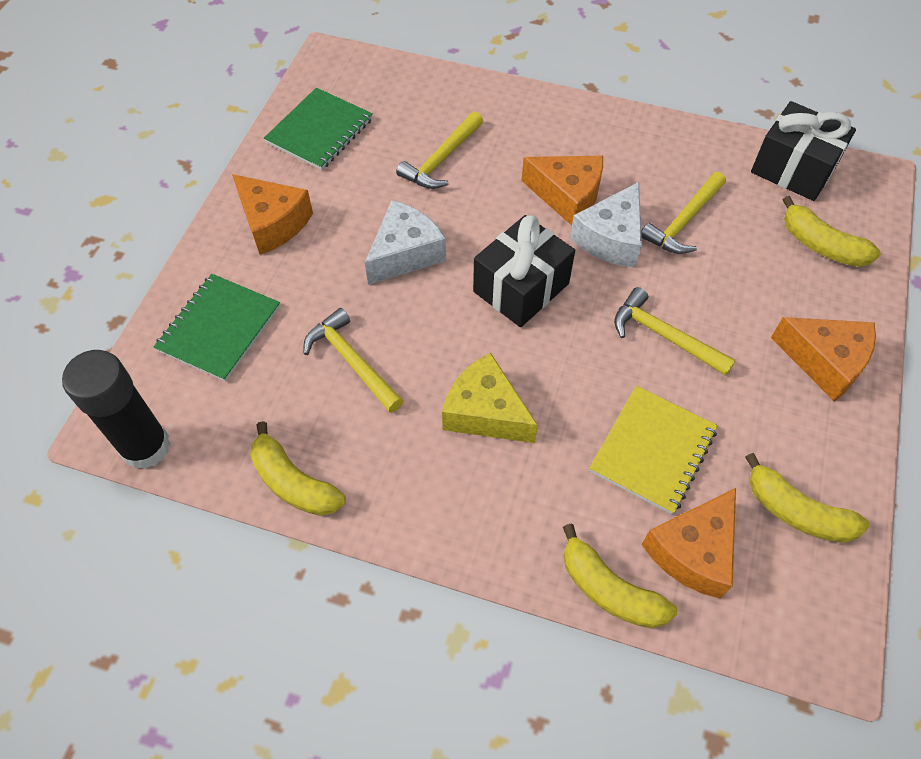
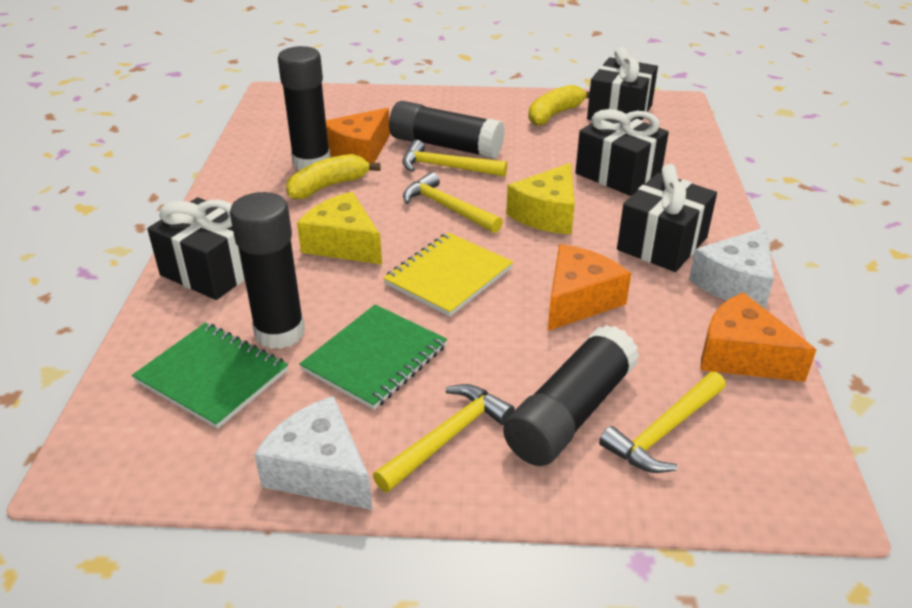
black gift: [473,215,575,327] [751,101,856,201] = 2 -> [147,197,245,300] [575,109,669,196] [587,47,658,120] [617,164,717,272] = 4
black glue stick: [62,350,171,469] = 1 -> [230,192,305,349] [278,46,330,170] [389,101,505,159] [503,325,639,466] = 4
orange cheese: [232,174,313,255] [521,156,603,226] [642,488,736,599] [771,317,876,402] = 4 -> [326,108,390,163] [548,244,631,331] [700,292,817,382] = 3
yellow banana: [250,421,346,516] [563,524,677,628] [745,453,869,543] [783,196,881,267] = 4 -> [286,154,380,199] [528,85,590,126] = 2
yellow cheese: [442,352,538,443] = 1 -> [297,192,382,265] [506,163,575,234] = 2

